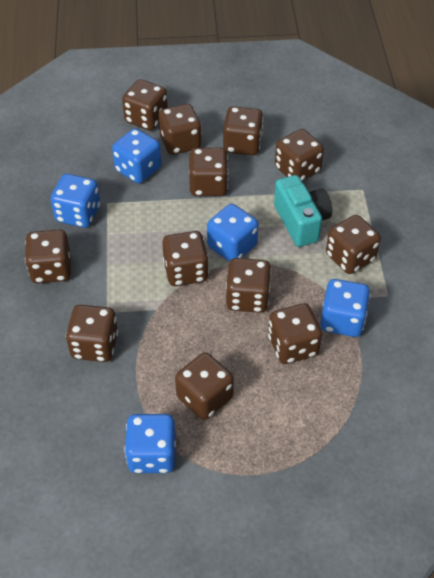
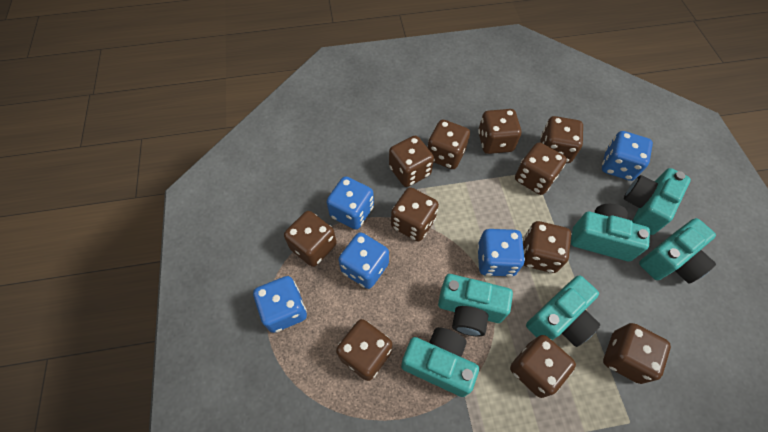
brown dice: [25,229,71,283] [66,305,118,362] [122,79,168,131] [159,104,202,155] [162,231,209,286] [175,352,234,420] [189,148,228,196] [223,106,263,156] [226,258,271,313] [268,303,322,364] [275,129,324,181] [326,215,381,274] = 12 -> [284,211,336,267] [336,319,392,381] [389,136,434,187] [391,187,439,241] [427,120,470,169] [478,109,521,154] [510,335,576,398] [515,142,567,195] [523,221,571,273] [540,116,583,163] [603,323,671,384] = 11
turquoise camera: [274,175,332,247] = 1 -> [401,327,479,397] [438,274,513,337] [526,275,600,347] [571,204,650,261] [624,168,691,235] [639,218,716,284] = 6

